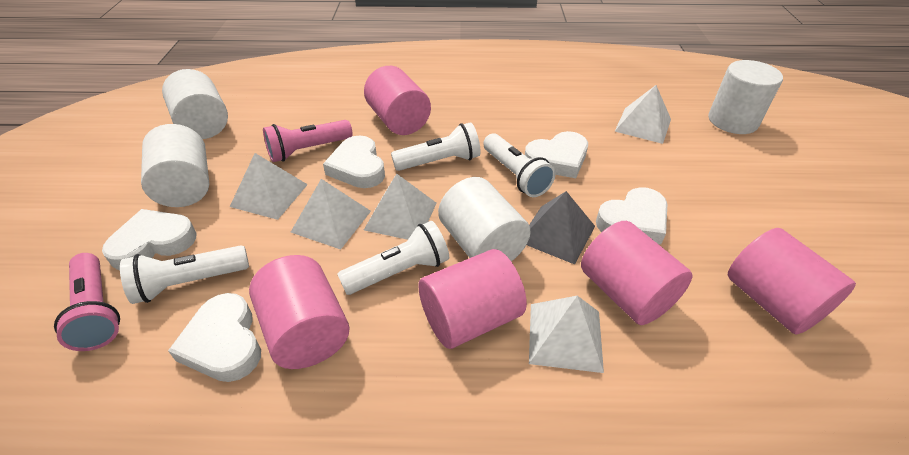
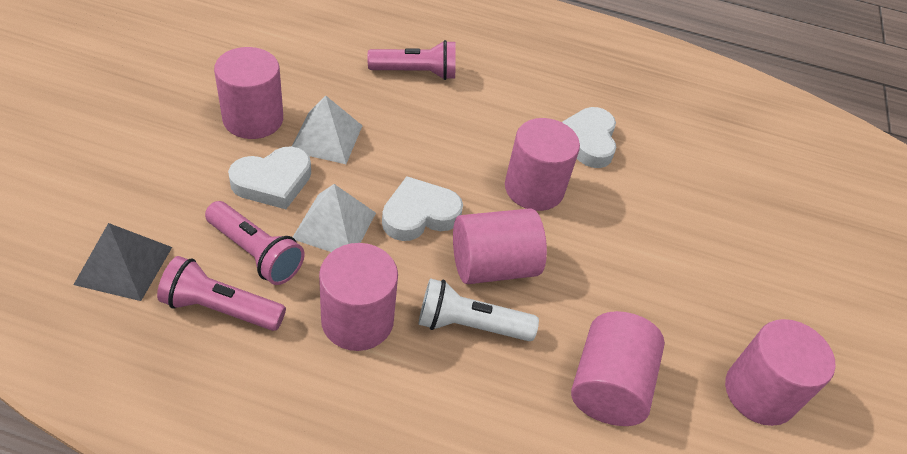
pink cylinder: [249,255,349,369] [364,66,431,135] [418,249,527,349] [581,221,692,325] [728,228,856,334] = 5 -> [214,47,283,139] [319,243,398,351] [453,208,547,284] [505,118,580,211] [571,311,665,426] [725,319,836,426] = 6
pink flashlight: [54,253,120,351] [263,120,352,162] = 2 -> [157,256,286,331] [205,201,305,285] [367,40,456,80] = 3
white cylinder: [141,124,209,207] [162,69,228,139] [438,177,531,261] [708,60,783,134] = 4 -> none = 0
white flashlight: [120,245,249,304] [337,221,449,295] [391,122,481,171] [483,134,556,197] = 4 -> [418,278,539,341] = 1
white heart: [102,209,196,270] [168,293,261,382] [323,135,385,188] [525,131,588,178] [596,187,667,244] = 5 -> [228,146,311,209] [382,176,463,241] [562,107,616,168] = 3
white pyramid: [230,153,308,220] [291,179,371,250] [364,174,436,240] [529,296,604,373] [615,85,671,144] = 5 -> [291,95,362,164] [293,184,376,252] = 2

